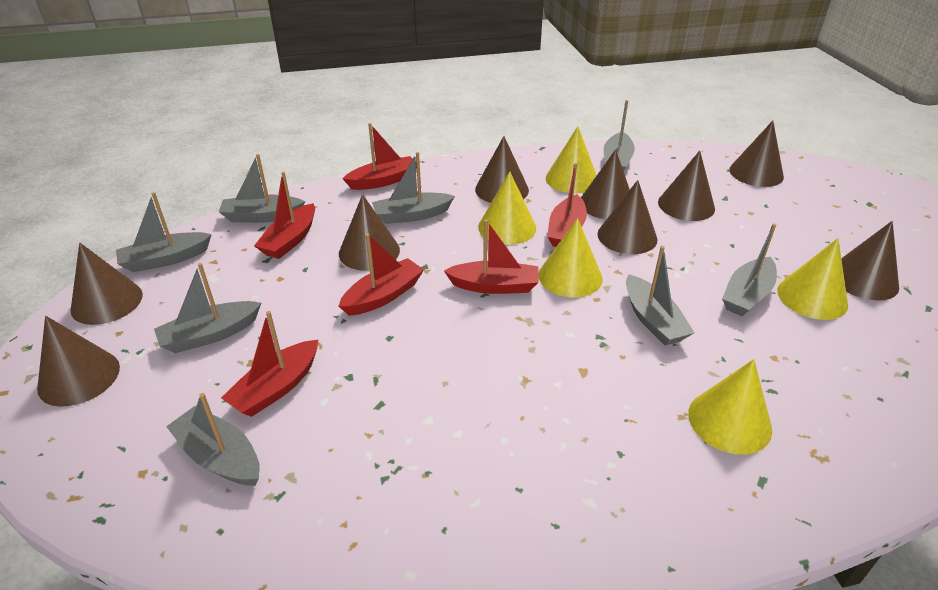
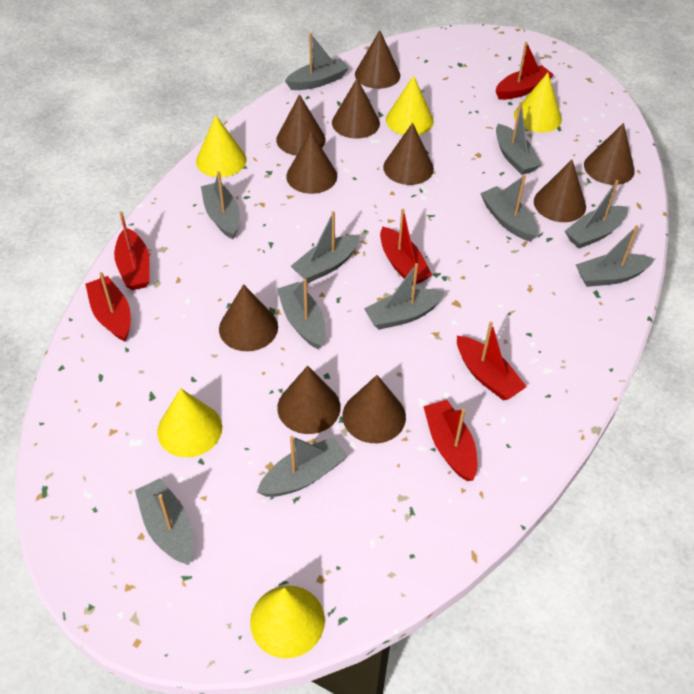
brown cone: [37,316,120,407] [70,243,143,325] [339,194,400,271] [475,136,529,203] [581,149,630,219] [597,180,658,254] [658,151,715,221] [729,121,784,187] [841,221,899,300] = 9 -> [219,284,278,351] [276,94,325,156] [277,366,341,434] [286,131,337,194] [332,78,380,139] [342,375,406,443] [355,30,400,89] [383,123,434,185] [534,160,586,222] [584,123,635,185] = 10
grey boat: [116,192,212,272] [154,263,261,353] [166,393,260,486] [219,154,305,223] [372,152,455,224] [604,100,635,171] [626,246,695,346] [722,224,777,317] = 8 -> [135,478,193,565] [201,171,240,239] [257,436,348,497] [277,279,325,349] [285,33,349,90] [291,211,360,283] [364,263,445,330] [480,175,538,241] [496,102,542,175] [565,180,628,249] [576,225,655,287] = 11

